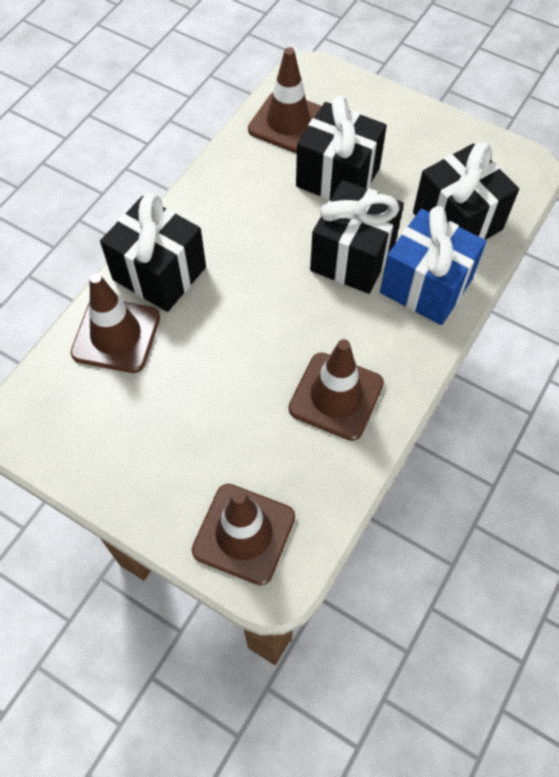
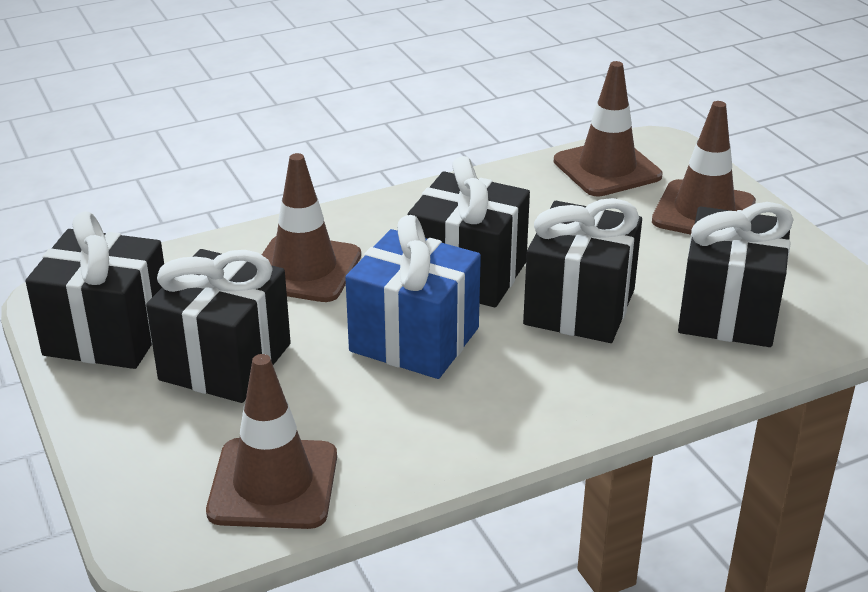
black gift: [100,193,206,312] [296,96,387,200] [310,180,404,294] [413,142,519,240] = 4 -> [25,211,164,369] [146,249,291,403] [408,156,530,307] [523,198,642,343] [678,202,794,347] = 5

